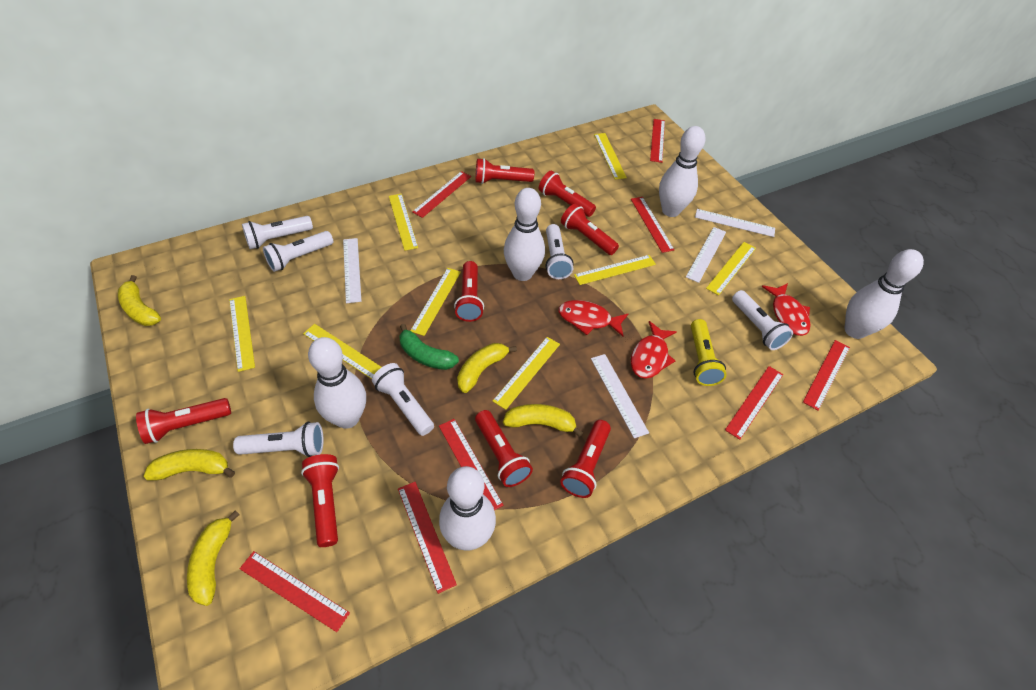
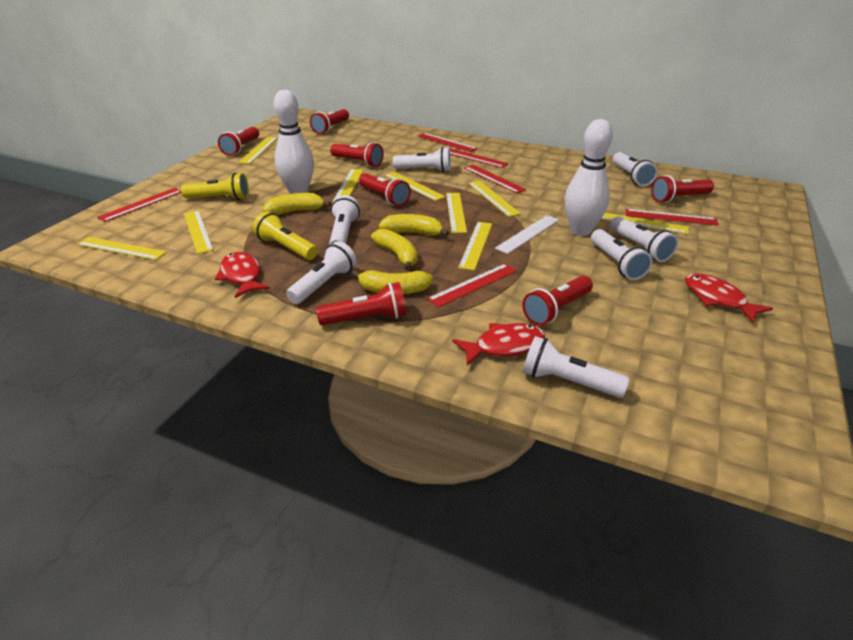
green banana: [399,324,459,370] = 1 -> none = 0
red flashlight: [136,398,231,444] [301,454,339,547] [454,261,484,322] [475,158,534,184] [475,410,533,487] [539,170,596,217] [560,420,611,498] [561,204,619,255] = 8 -> [218,127,259,156] [310,109,349,134] [316,282,406,325] [330,142,384,167] [359,173,411,206] [522,276,593,326] [651,175,714,203] = 7
red ruler: [240,551,350,632] [398,482,457,594] [412,171,471,218] [439,419,503,510] [631,197,674,253] [650,119,665,163] [725,366,783,440] [803,340,850,411] = 8 -> [97,188,181,222] [418,133,478,152] [427,263,517,308] [450,148,509,168] [464,165,526,194] [626,209,719,226] = 6
white bowling pin: [308,337,366,429] [439,466,496,550] [504,188,545,281] [659,126,705,217] [845,249,924,339] = 5 -> [274,90,314,194] [565,119,613,236] = 2
white flashlight: [233,422,324,457] [242,216,313,249] [263,231,333,272] [372,363,434,436] [546,224,573,279] [732,290,793,350] = 6 -> [286,241,357,304] [329,195,360,245] [393,147,451,172] [523,336,629,398] [591,229,652,280] [610,216,678,262] [613,152,657,186] = 7
white ruler: [343,238,361,303] [591,354,649,438] [686,227,726,283] [695,209,775,237] = 4 -> [495,215,559,254] = 1
yellow banana: [118,275,161,326] [144,449,235,480] [187,510,240,606] [457,343,517,393] [503,404,583,437] = 5 -> [263,193,331,215] [352,270,433,294] [371,229,418,270] [379,214,449,236] = 4
yellow flashlight: [691,319,727,386] = 1 -> [181,173,249,200] [252,211,318,260] = 2
yellow ruler: [229,296,255,372] [303,324,382,379] [389,194,418,251] [410,268,461,336] [493,337,560,410] [574,255,656,285] [594,133,627,179] [706,242,756,295] = 8 -> [77,237,166,260] [184,210,213,254] [239,137,278,164] [332,169,363,203] [384,172,446,201] [446,193,467,233] [458,222,492,271] [468,181,521,217] [601,213,689,234] = 9

